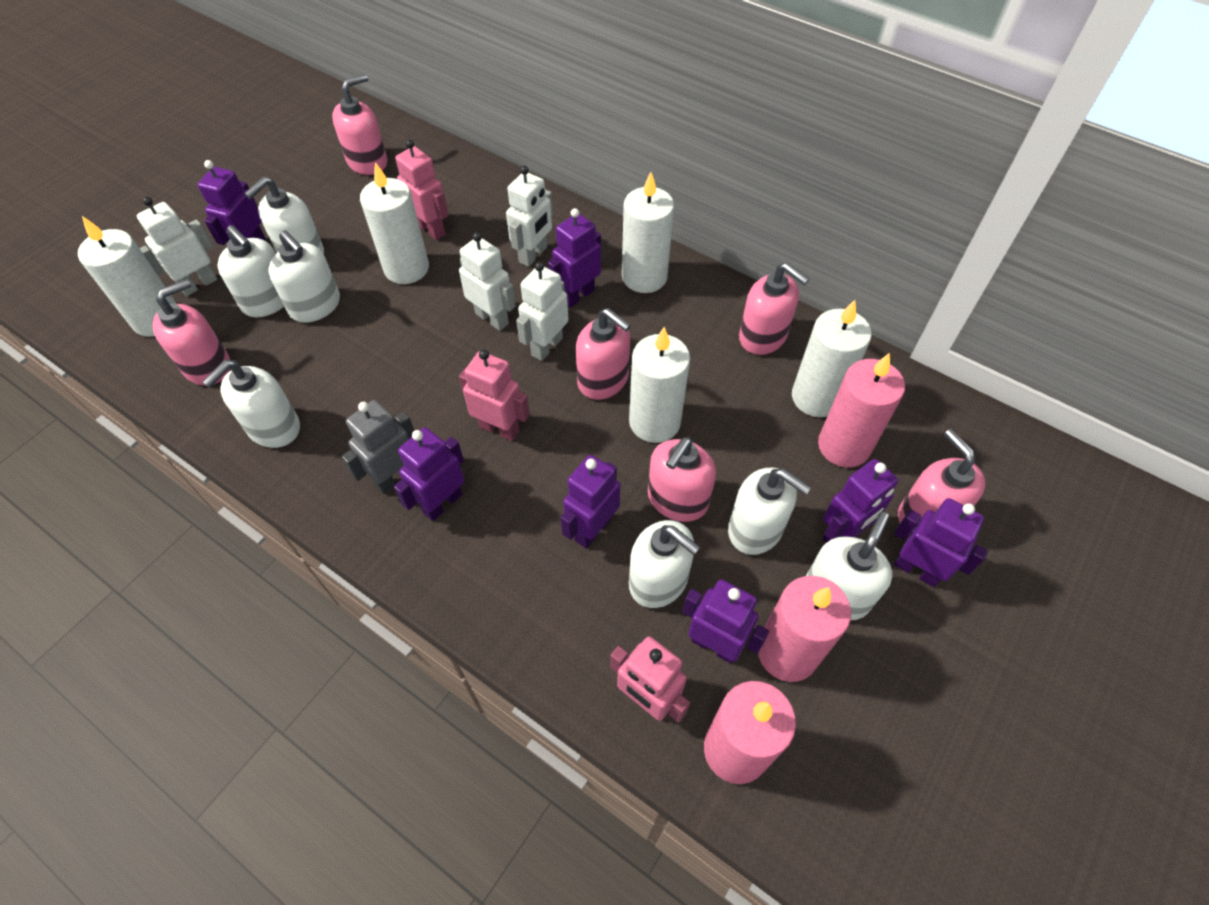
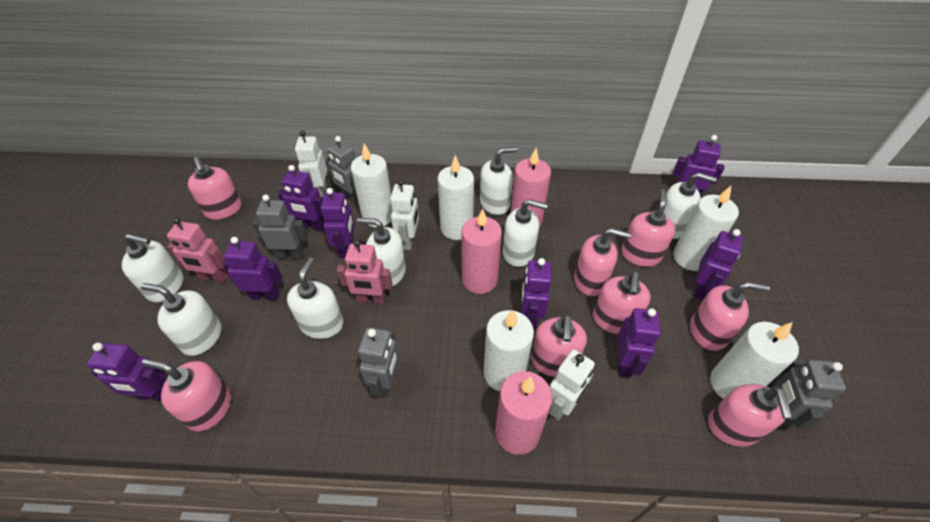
grey robot: [342,400,415,494] = 1 -> [253,195,308,259] [327,136,359,205] [358,327,399,397] [774,359,846,429] = 4
pink robot: [395,140,449,240] [459,349,530,441] [610,636,690,722] = 3 -> [167,217,228,283] [337,240,392,304] = 2
pink soap dispenser: [153,279,230,386] [332,74,387,175] [576,308,631,400] [648,437,716,522] [739,262,810,355] [898,429,985,523] = 6 -> [142,358,231,432] [188,157,242,220] [531,315,587,377] [574,228,631,296] [593,271,651,334] [621,189,675,267] [690,282,770,351] [708,384,793,447] = 8
purple robot: [197,160,266,245] [394,427,464,521] [548,208,601,308] [560,455,620,549] [683,579,769,664] [822,459,898,543] [894,498,988,587] = 7 -> [87,343,165,401] [223,237,283,301] [278,165,324,231] [321,188,355,258] [522,258,551,329] [617,308,661,378] [673,135,724,196] [693,229,743,300] = 8
white robot: [137,197,217,296] [459,232,516,331] [506,166,553,267] [516,262,569,361] = 4 -> [295,131,327,197] [390,180,419,250] [549,350,595,420] = 3

